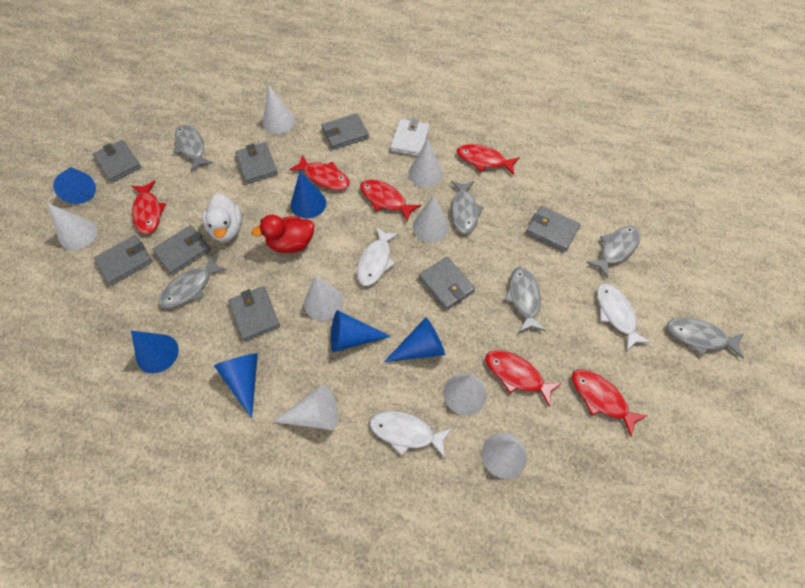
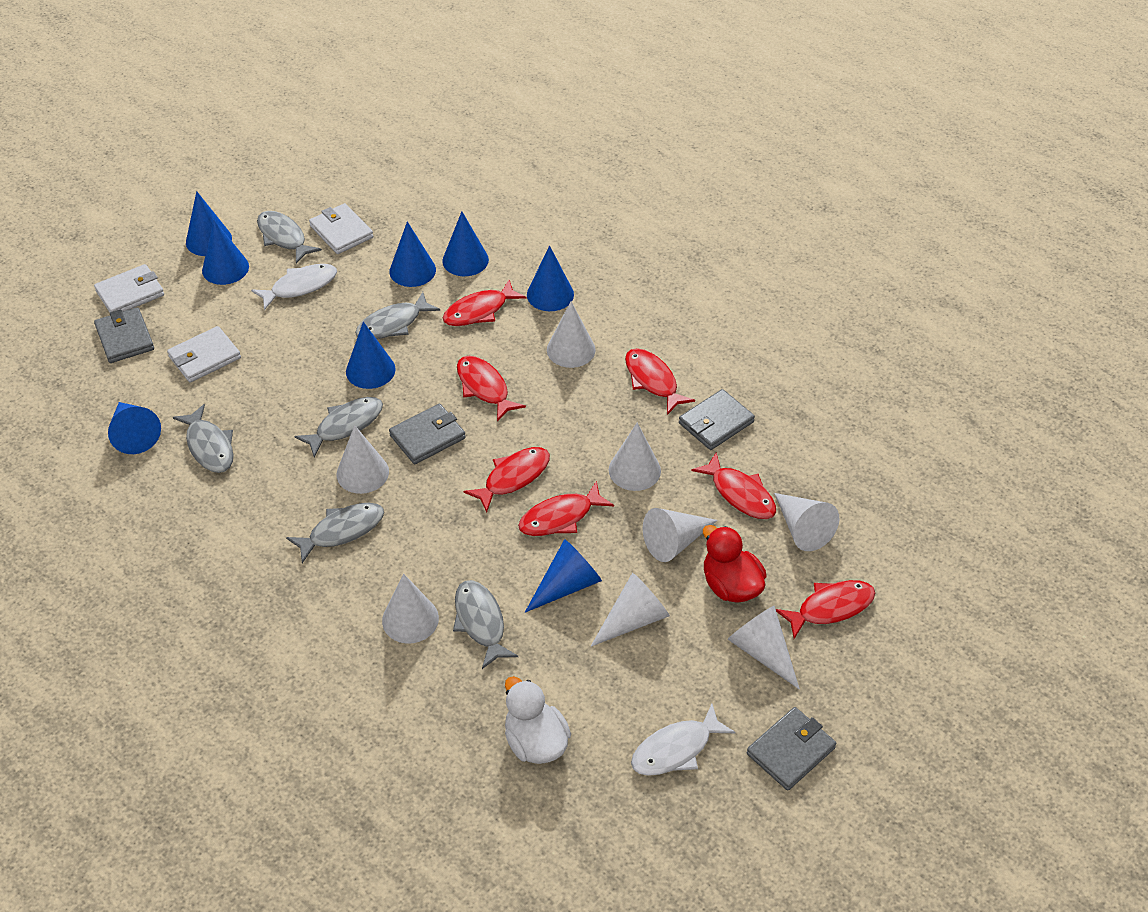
blue cone: [53,167,96,204] [131,331,179,373] [214,353,258,418] [291,171,326,219] [331,310,391,352] [384,317,445,362] = 6 -> [108,402,161,454] [186,191,232,256] [202,219,249,285] [346,322,396,389] [389,221,436,287] [442,211,489,276] [525,539,602,613] [527,245,574,311] = 8
grey wallet: [93,140,141,183] [94,235,153,285] [152,225,211,275] [228,286,280,341] [235,142,278,184] [322,113,369,150] [419,257,475,310] [526,206,581,252] = 8 -> [94,307,154,363] [389,404,466,464] [679,389,755,450] [747,707,836,791] = 4
red fish: [132,180,166,234] [289,154,350,190] [360,179,421,221] [457,144,520,175] [485,350,562,407] [572,369,648,437] = 6 -> [443,280,527,326] [457,356,526,422] [464,447,550,512] [518,481,614,536] [625,348,695,415] [691,452,776,519] [776,580,875,639] = 7
white fish: [357,227,399,286] [370,411,452,458] [597,283,651,350] = 3 -> [251,264,337,310] [631,704,735,776] = 2
white wallet: [390,119,430,156] = 1 -> [94,264,164,312] [167,326,241,383] [309,203,373,254] = 3

